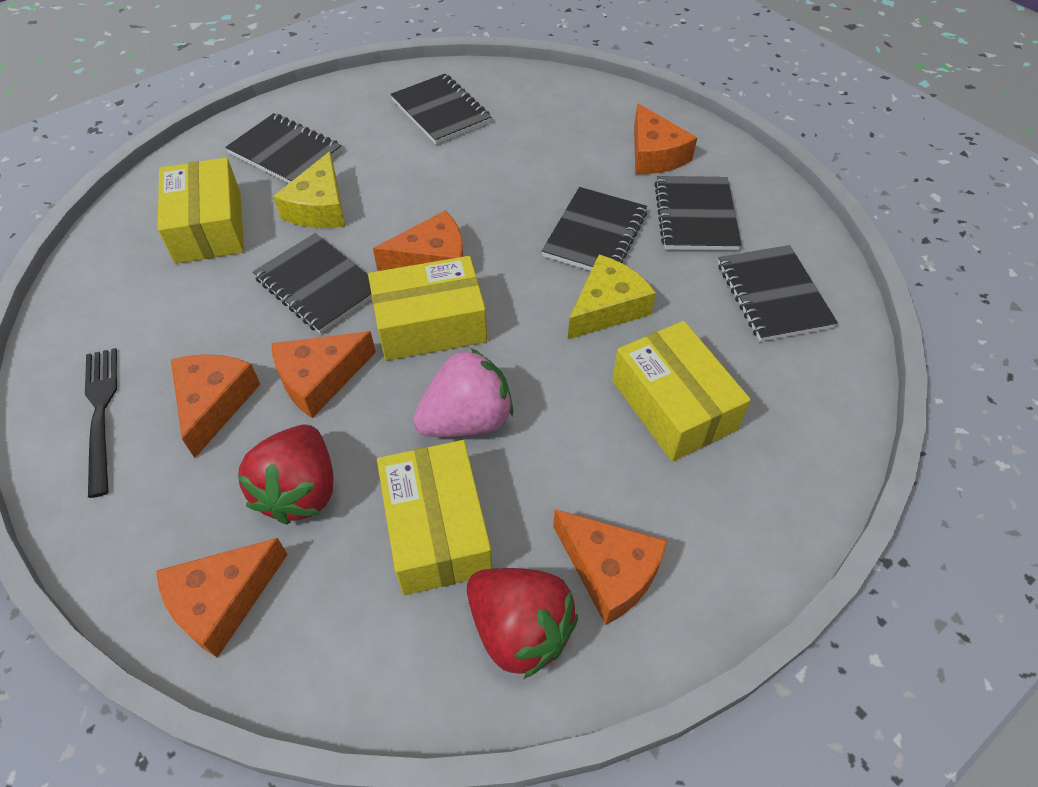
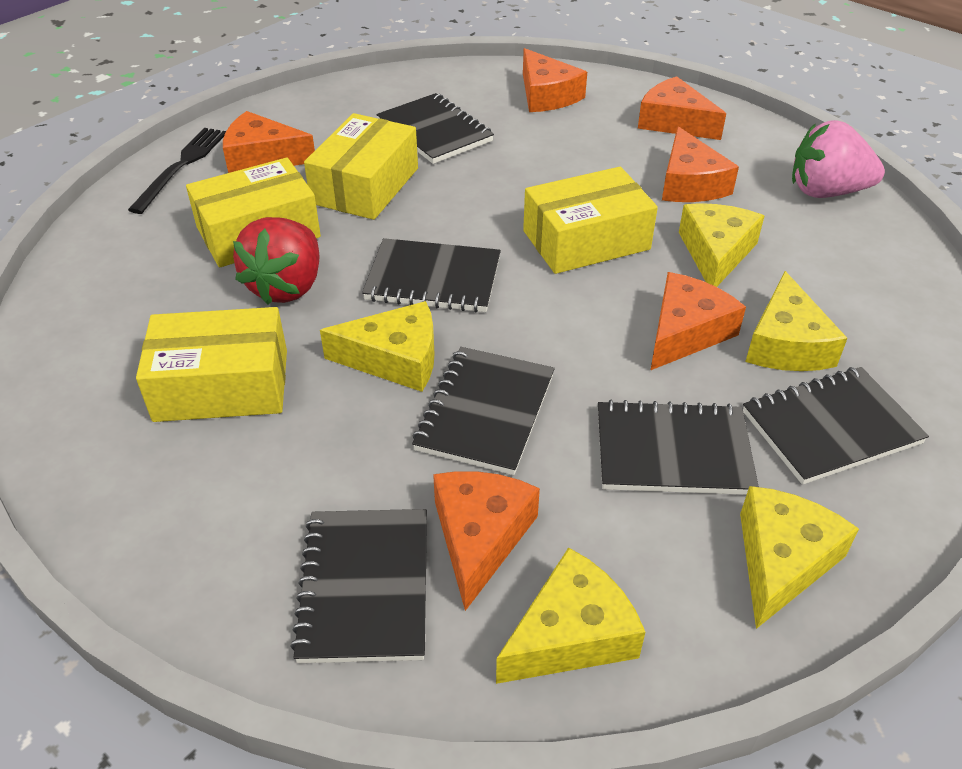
red strawberry: [237,424,334,524] [467,568,578,679] = 2 -> [233,217,319,305] = 1
yellow cheese: [273,151,345,228] [568,254,656,339] = 2 -> [320,301,435,392] [496,547,646,684] [679,203,764,287] [740,486,859,629] [745,271,848,371] = 5

